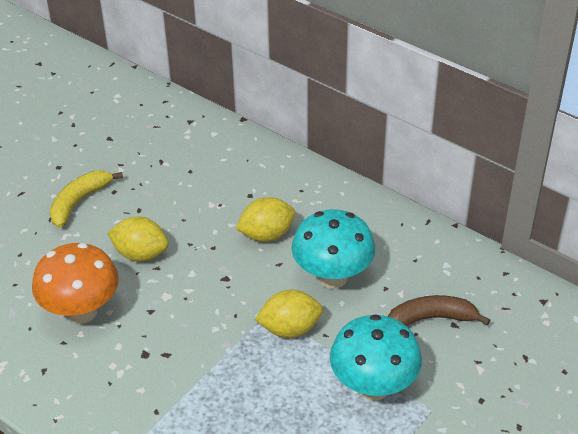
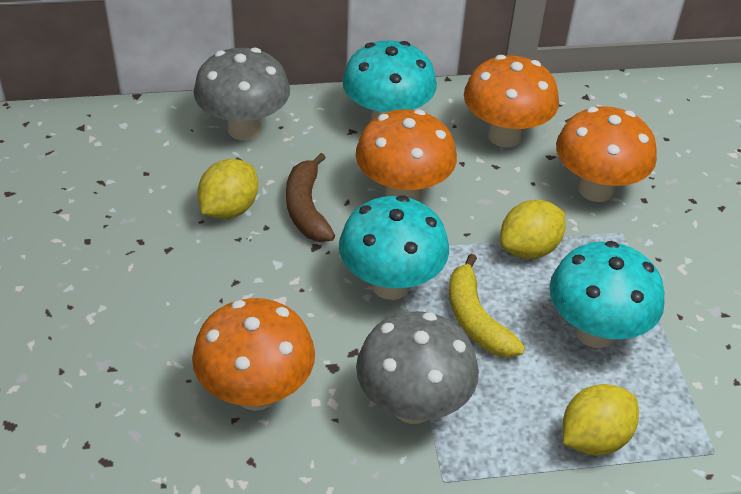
grey mushroom: none = 0 -> [194,47,290,140] [356,311,479,424] = 2
orange mushroom: [32,243,119,324] = 1 -> [192,298,315,411] [356,109,457,201] [464,55,559,147] [556,106,657,202] = 4
turquoise mushroom: [292,209,375,289] [330,314,422,401] = 2 -> [339,195,449,300] [342,40,437,121] [550,241,665,348] = 3

